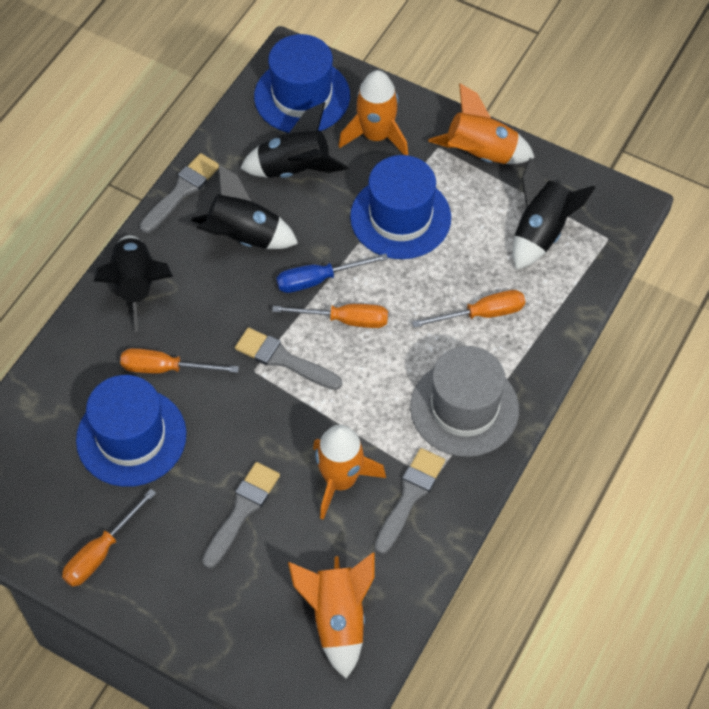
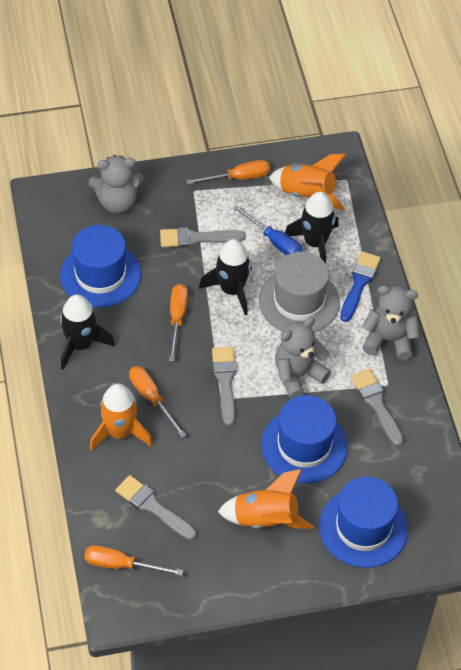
black rocket: [94,235,173,332] [191,165,298,249] [240,102,349,178] [513,158,596,270] = 4 -> [60,294,115,370] [199,239,252,315] [285,192,339,264] = 3
blue brush: none = 0 -> [340,251,381,322] = 1
grey teddy bear: none = 0 -> [89,155,144,213] [275,317,331,399] [362,285,420,360] = 3
orange rocket: [288,553,374,679] [313,425,386,520] [338,70,408,155] [428,83,535,164] = 4 -> [90,383,152,451] [218,469,314,529] [269,154,346,210] = 3

